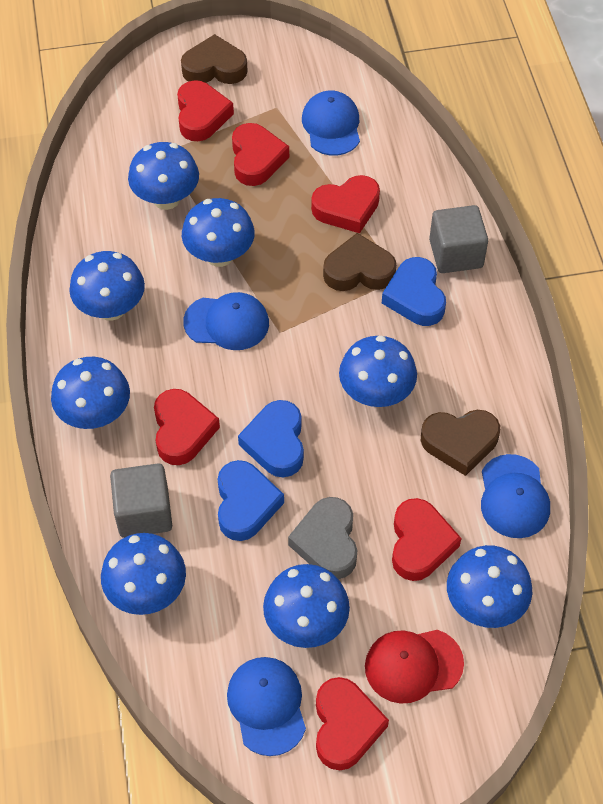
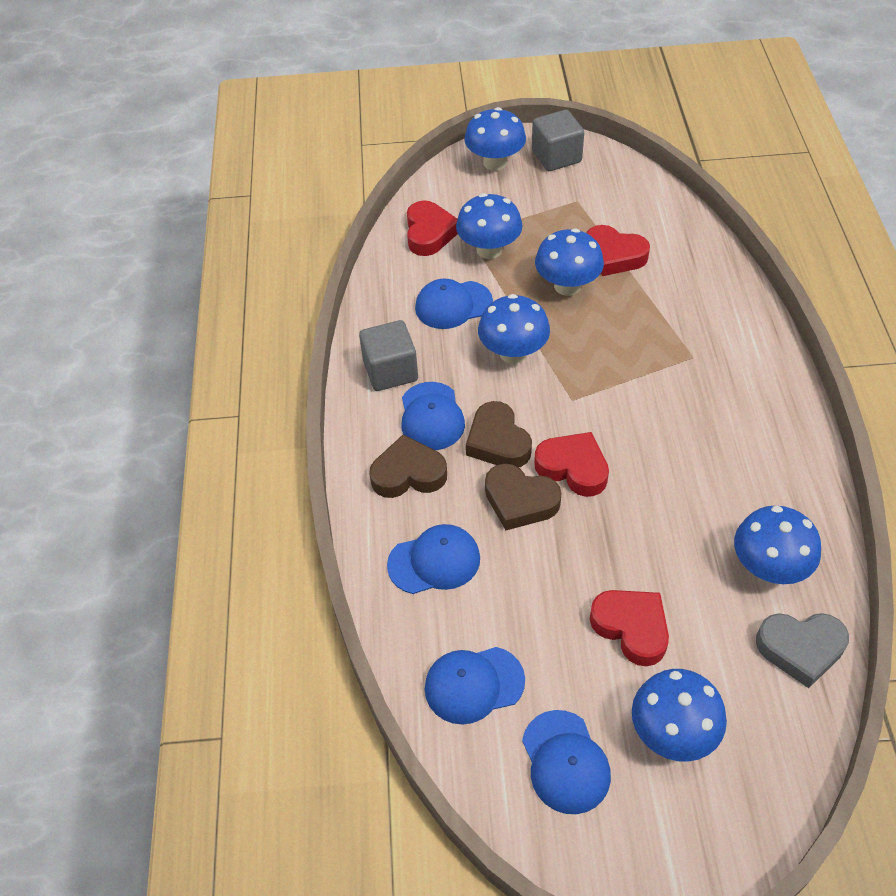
blue cap: [183,292,269,350] [227,657,306,756] [302,90,360,156] [481,454,550,538] = 4 -> [387,524,480,594] [401,382,465,450] [415,279,493,329] [425,647,525,724] [522,710,611,814] = 5
blue heart: [218,460,284,541] [238,400,304,477] [382,257,446,326] = 3 -> none = 0
blue mushroom: [51,357,130,429] [69,251,145,321] [101,533,186,615] [128,142,199,210] [182,198,255,267] [263,564,350,648] [339,336,417,407] [447,545,532,628] = 8 -> [456,193,522,259] [464,107,526,171] [478,294,550,364] [535,228,604,296] [632,669,727,762] [734,506,821,584] = 6
red cap: [365,630,464,704] = 1 -> none = 0
red heart: [154,389,220,465] [177,80,234,141] [232,123,289,186] [311,175,380,233] [316,677,389,770] [392,498,462,581] = 6 -> [407,200,458,256] [534,432,609,497] [586,225,650,276] [590,590,669,666] = 4

